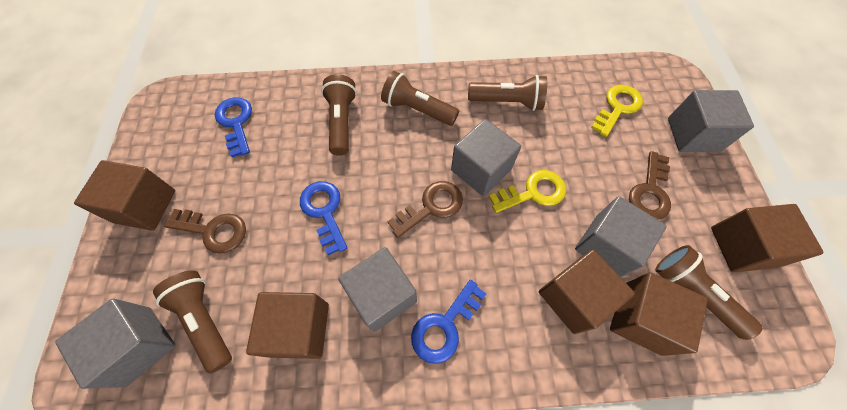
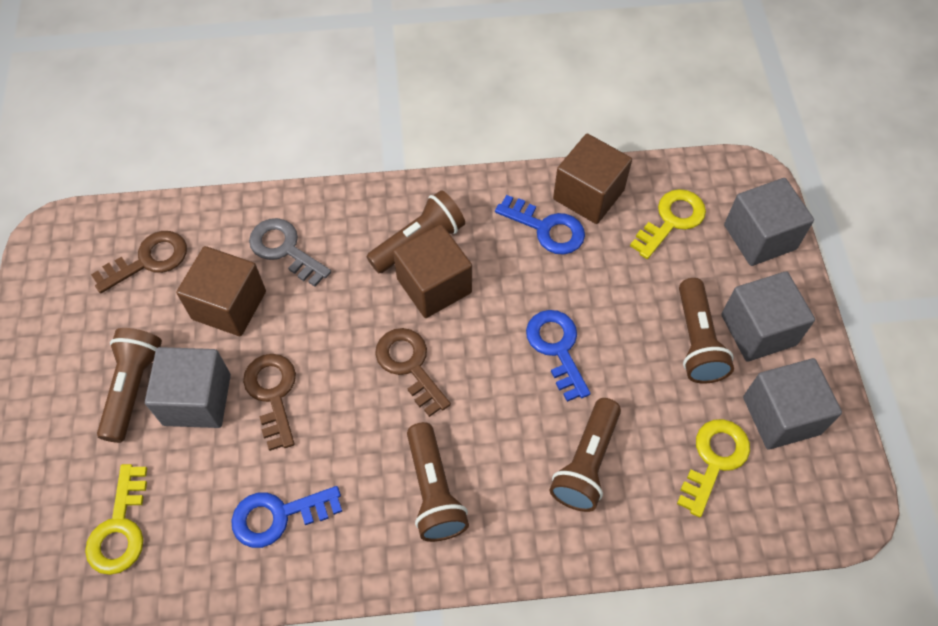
brown cube: [74,160,175,231] [246,292,329,359] [539,249,635,334] [610,272,708,356] [711,204,824,272] = 5 -> [176,246,266,336] [393,225,472,318] [553,134,632,224] = 3
grey cube: [55,299,175,389] [338,247,417,332] [451,119,521,196] [575,196,667,277] [668,90,754,152] = 5 -> [145,347,231,428] [721,271,815,362] [724,178,814,266] [743,358,842,450] = 4
grey key: none = 0 -> [249,218,331,287] = 1
yellow key: [489,170,566,213] [591,85,643,137] = 2 -> [85,464,147,575] [630,189,706,259] [677,419,750,517] = 3

